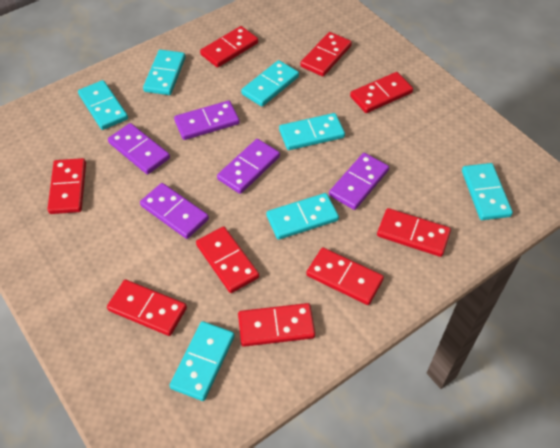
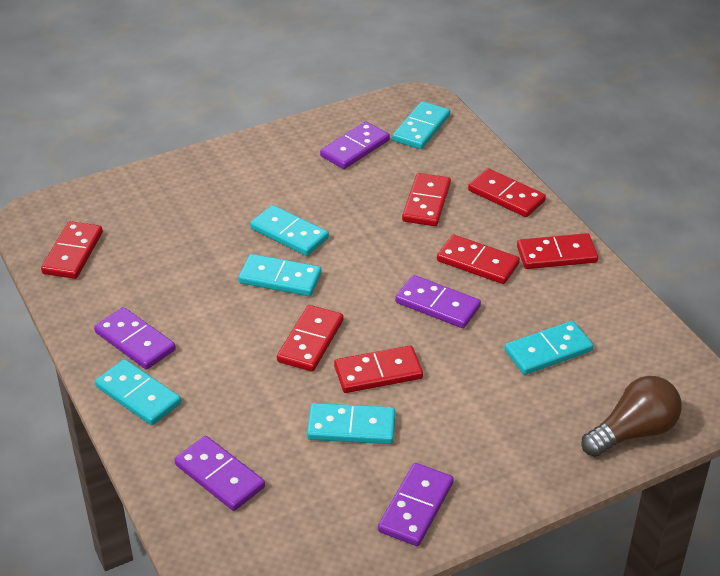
brown light bulb: none = 0 -> [581,376,682,457] = 1
red domino: [47,158,86,214] [107,280,187,336] [196,227,259,293] [200,26,258,68] [238,303,315,347] [300,32,352,76] [306,248,384,305] [350,72,413,113] [377,208,451,257] = 9 -> [41,221,103,279] [277,305,343,372] [334,346,423,393] [402,173,451,226] [437,235,520,284] [468,168,546,217] [517,233,598,269] = 7
turquoise domino: [78,80,128,130] [143,50,186,95] [169,321,235,401] [241,60,299,107] [266,193,339,240] [279,113,345,150] [462,163,513,220] = 7 -> [95,359,181,425] [238,254,322,296] [250,205,329,256] [307,403,396,444] [392,101,450,149] [505,321,594,375] = 6

